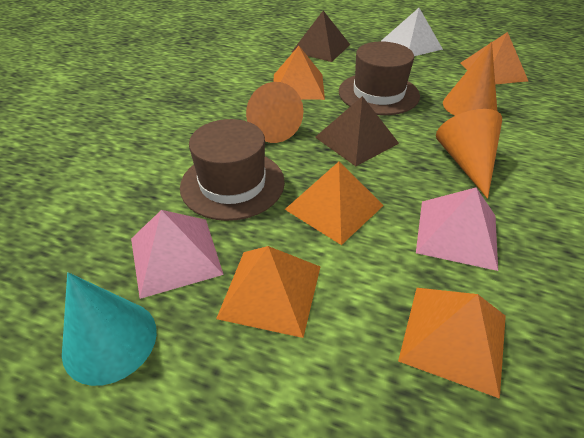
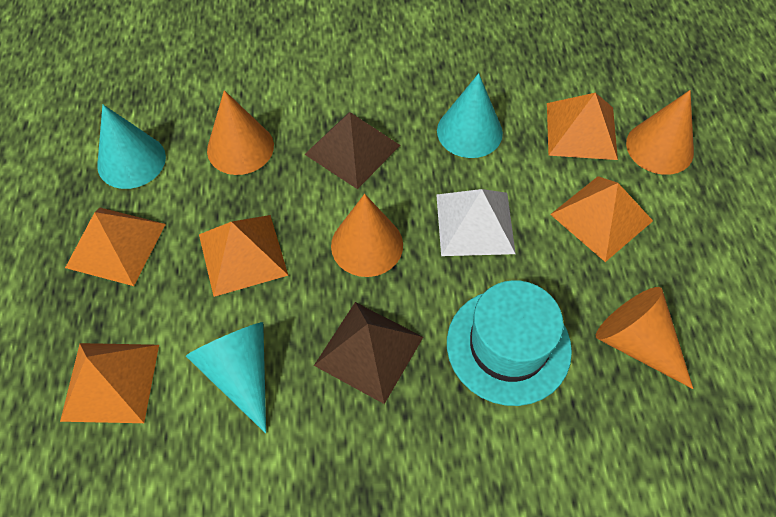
brown hat: [180,119,285,221] [339,42,420,115] = 2 -> none = 0
orange cone: [246,82,303,143] [436,109,502,199] [443,42,497,116] = 3 -> [207,90,274,175] [331,194,403,277] [596,287,693,389] [626,90,694,175] = 4
pink pyramid: [131,210,224,299] [416,187,498,271] = 2 -> none = 0
turquoise cone: [62,272,157,386] = 1 -> [97,105,166,189] [186,322,266,433] [437,73,503,158] = 3
turquoise hat: none = 0 -> [447,280,572,406] = 1

